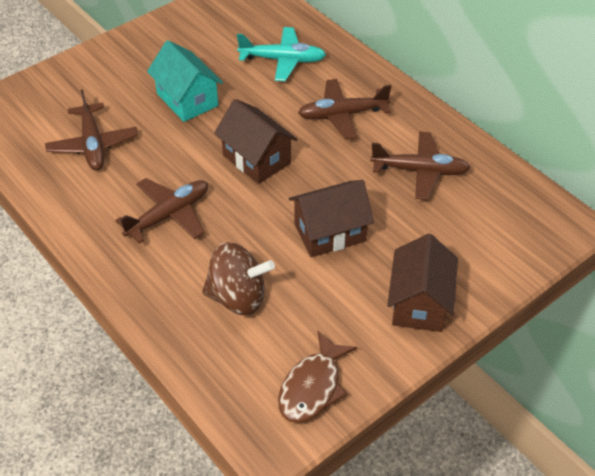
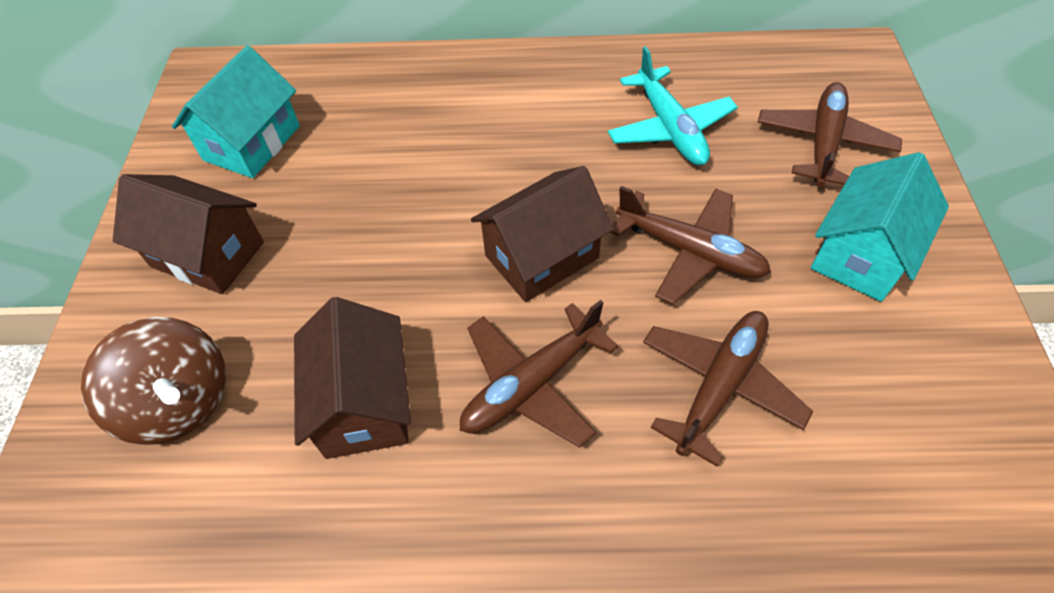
brown fish: [278,331,357,423] = 1 -> none = 0
turquoise house: [147,40,223,122] = 1 -> [172,45,300,178] [811,152,949,302] = 2

